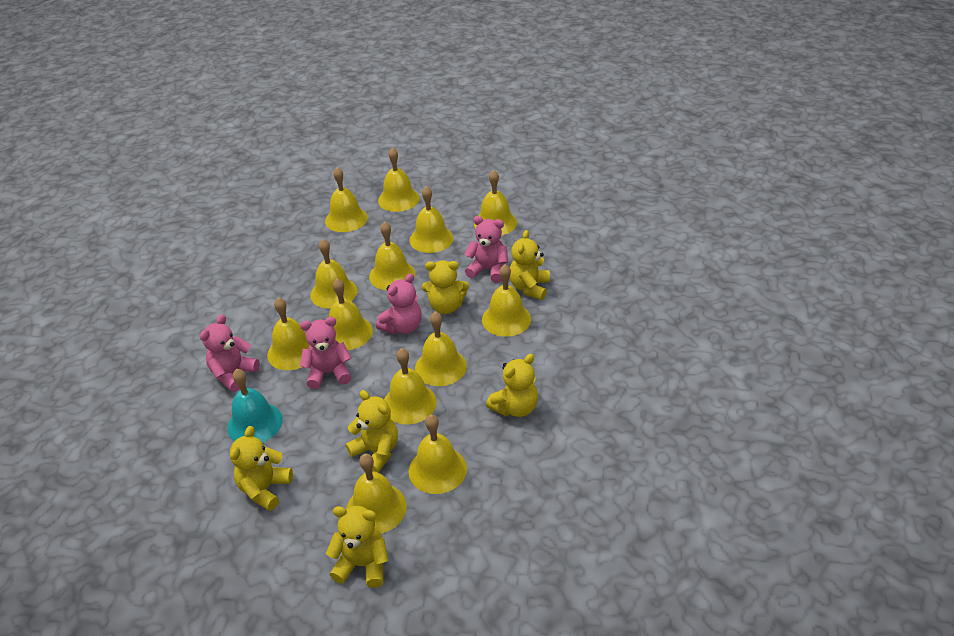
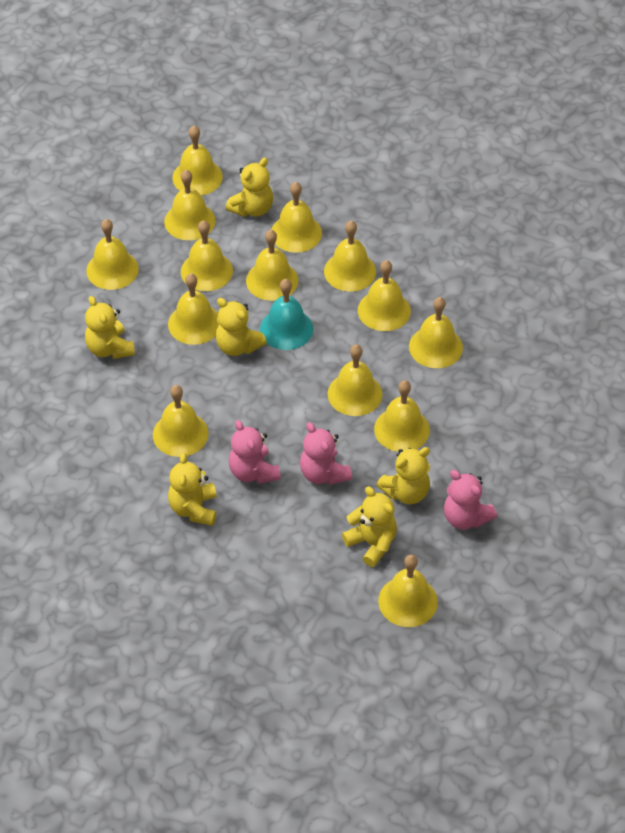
pink teddy bear: [200,315,260,392] [300,317,351,389] [376,273,422,335] [464,216,508,283] = 4 -> [229,420,281,484] [300,422,352,485] [444,470,497,529] = 3
yellow bell: [267,297,309,370] [310,239,357,309] [325,167,368,232] [329,278,373,350] [346,453,407,534] [369,221,415,290] [378,148,420,212] [384,348,437,424] [409,186,454,253] [409,414,467,494] [415,312,467,386] [474,170,517,235] [482,265,531,337] = 13 -> [86,219,139,290] [153,385,208,457] [164,170,215,240] [168,273,219,345] [172,126,223,195] [181,220,233,291] [246,230,298,301] [271,182,322,253] [324,221,376,291] [328,344,383,416] [358,260,411,331] [374,380,430,452] [378,555,438,627] [409,297,463,368] = 14

